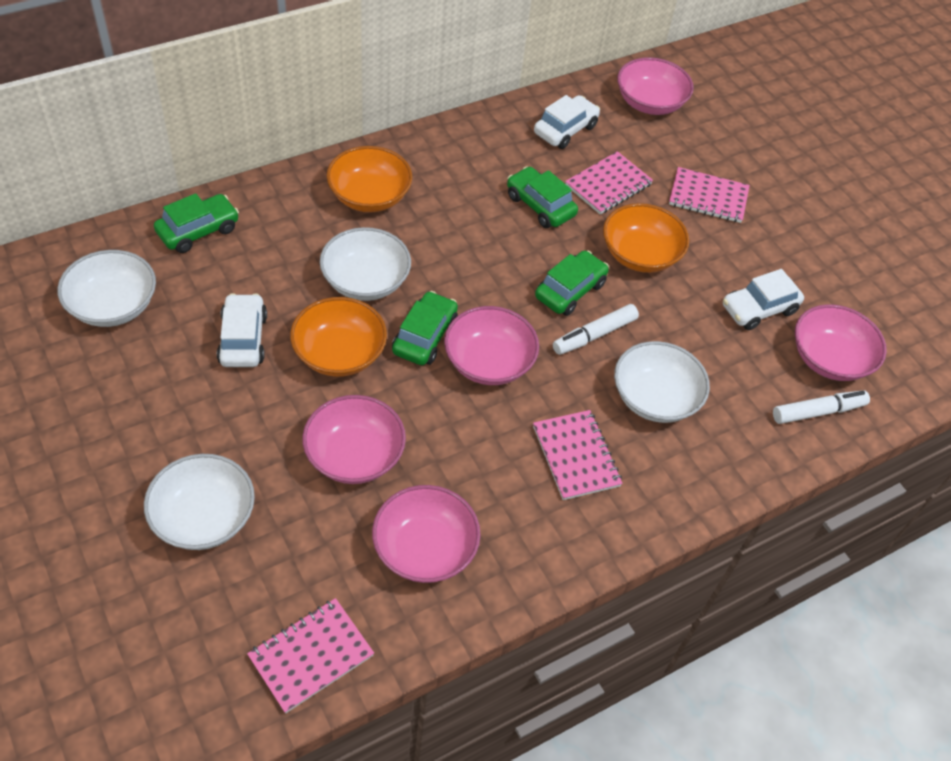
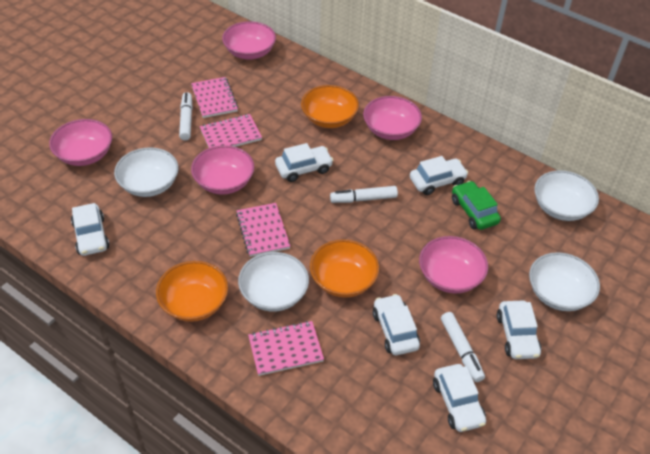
green car: [154,193,239,253] [392,291,458,365] [507,166,578,228] [535,250,609,316] = 4 -> [452,181,501,230] = 1
white car: [217,293,267,367] [534,95,600,149] [723,269,804,330] = 3 -> [71,203,110,256] [275,143,333,182] [373,294,420,355] [410,156,468,195] [433,364,486,432] [497,300,541,359] = 6
white marker: [553,304,639,355] [773,390,870,424] = 2 -> [179,92,193,140] [330,186,398,203] [441,312,485,382] = 3

